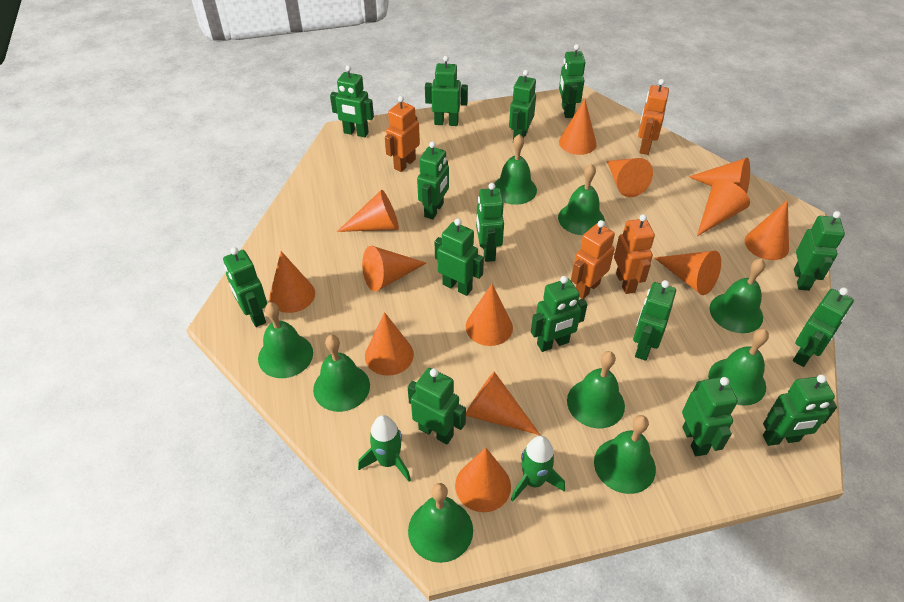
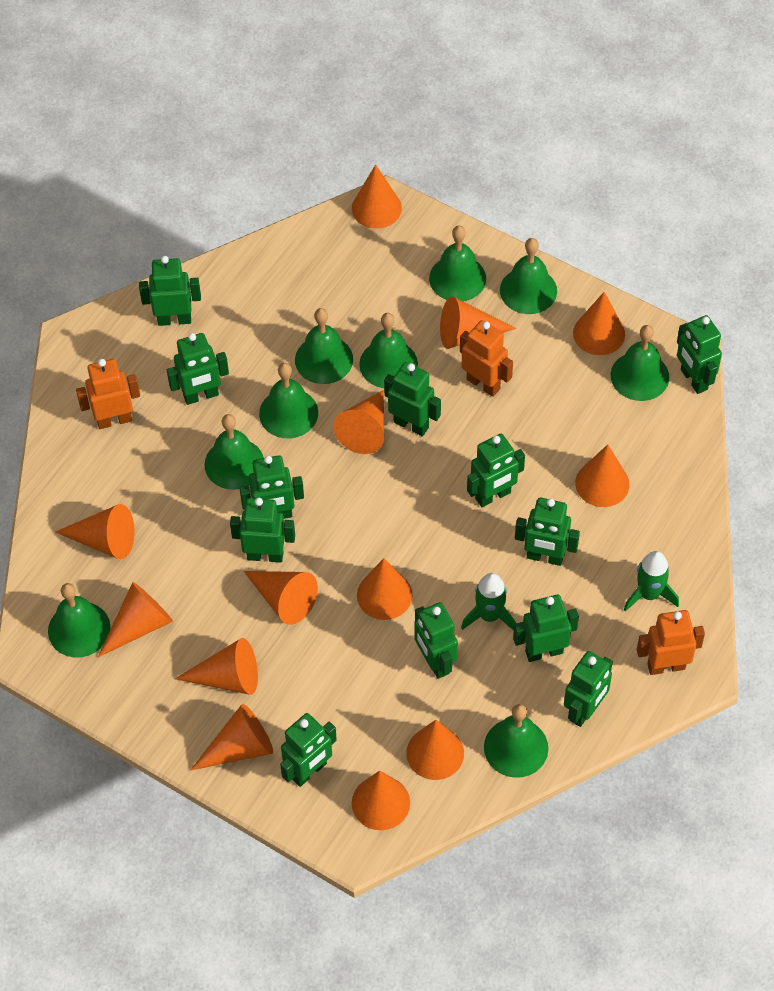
green robot: [223,247,267,327] [330,65,374,137] [408,368,466,444] [417,141,449,219] [425,56,468,126] [435,219,484,296] [476,183,504,262] [509,70,536,140] [531,276,588,352] [559,44,585,118] [633,280,676,361] [682,377,738,456] [763,374,837,446] [793,288,854,367] [794,211,845,291] = 15 -> [139,256,201,326] [167,333,229,405] [230,498,295,563] [240,455,304,519] [280,713,337,787] [384,362,441,436] [414,602,458,679] [467,434,525,507] [513,595,579,662] [515,498,580,566] [564,651,613,727] [677,315,722,394] = 12
orange robot: [385,96,420,172] [571,220,615,299] [614,214,655,294] [638,79,669,155] = 4 -> [76,359,140,429] [460,320,513,397] [637,610,705,675] = 3

